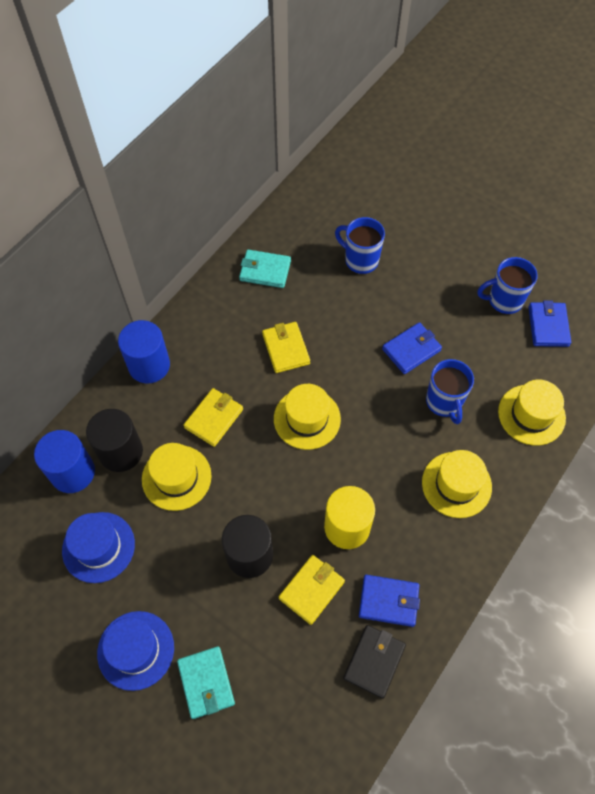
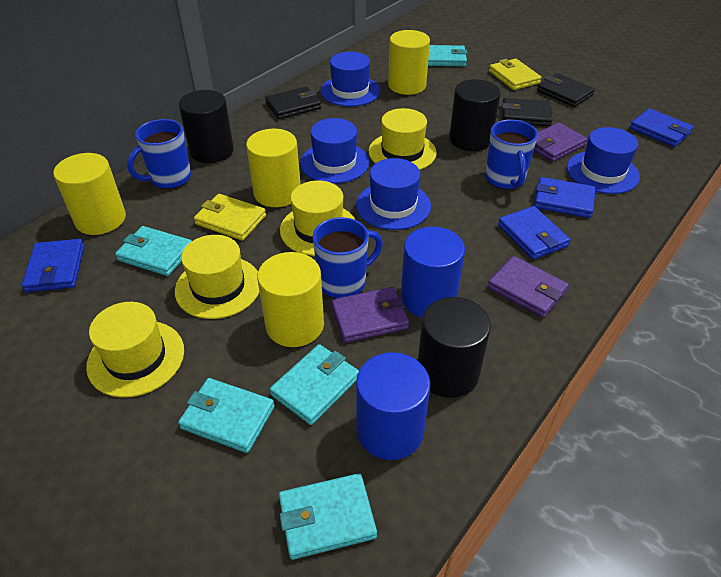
black cylinder: [86,409,143,472] [222,515,273,578] = 2 -> [179,90,234,163] [418,297,491,398] [449,79,501,151] = 3
black wallet: [343,625,406,699] = 1 -> [265,87,321,119] [502,98,553,126] [537,73,595,107] = 3
blue hat: [62,512,135,583] [97,611,174,691] = 2 -> [300,118,370,184] [320,51,380,107] [356,158,431,230] [567,127,640,194] = 4
blue wallet: [359,575,420,627] [382,322,442,374] [528,300,571,347] = 3 -> [22,239,84,292] [498,206,570,259] [534,177,596,218] [630,108,694,147] = 4
purple wallet: none = 0 -> [331,287,409,343] [488,256,569,318] [534,122,588,162] = 3
turquoise wallet: [177,646,235,719] [239,250,291,288] = 2 -> [115,226,192,276] [178,378,275,453] [270,344,359,425] [279,473,377,560] [428,45,468,66] = 5
yellow cylinder: [324,486,375,549] = 1 -> [53,153,126,235] [246,129,301,207] [257,252,324,347] [388,30,430,95] = 4
yellow wallet: [183,388,243,447] [262,322,310,373] [279,555,345,625] = 3 -> [194,194,266,241] [489,59,542,90] = 2

